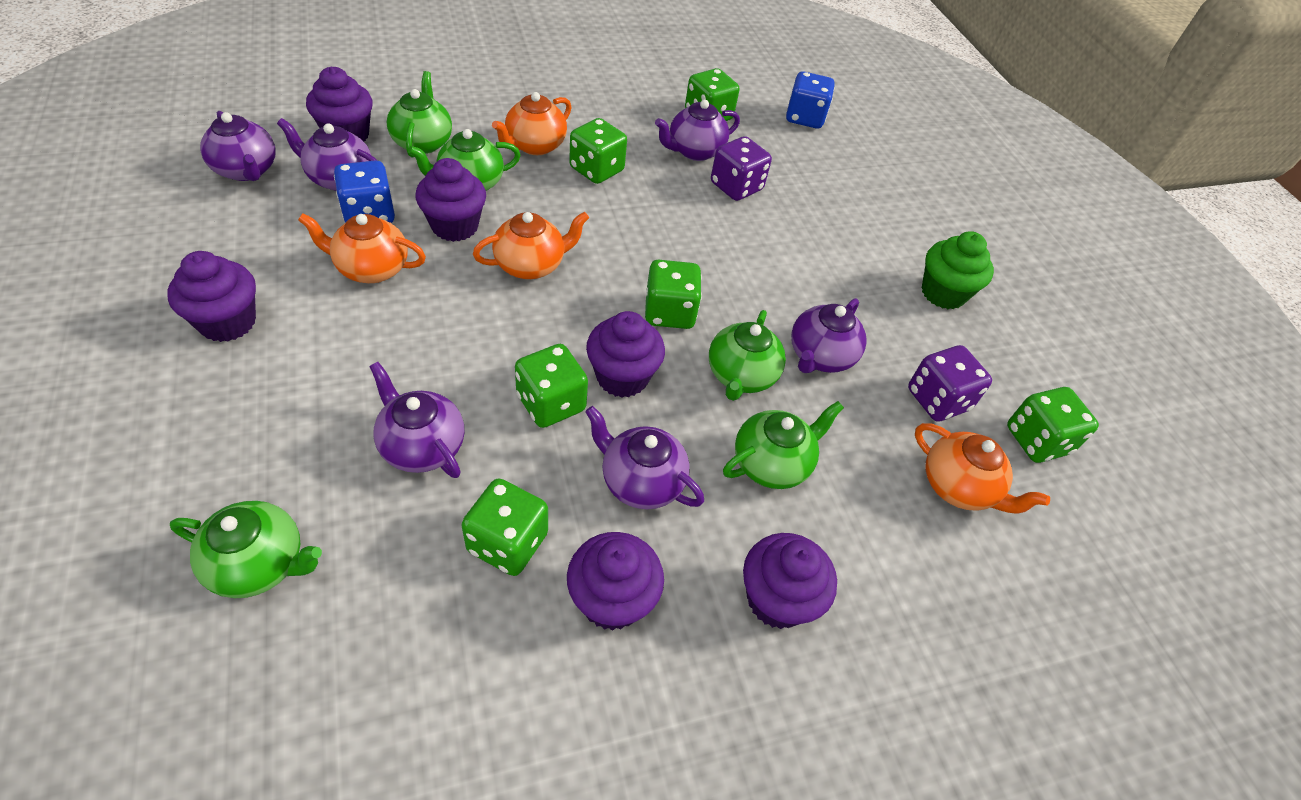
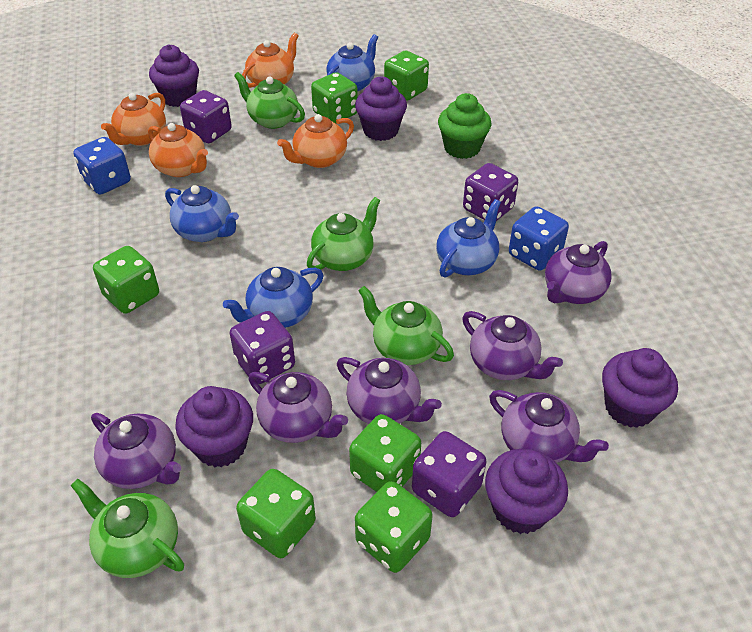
blue teapot: none = 0 -> [165,185,239,242] [223,267,323,328] [326,34,378,92] [436,199,501,277] = 4
green teapot: [170,501,322,598] [387,71,452,157] [408,129,521,191] [709,310,786,401] [723,401,844,489] = 5 -> [70,479,184,578] [234,72,305,129] [307,197,380,271] [358,286,454,365] = 4
purple cupcake: [167,251,256,342] [306,67,373,141] [415,158,486,242] [567,532,664,631] [586,311,665,398] [743,533,837,629] = 6 -> [149,44,199,107] [175,386,253,468] [355,76,407,141] [485,449,568,534] [602,348,678,428] = 5
purple dice: [711,136,772,201] [908,345,992,422] = 2 -> [180,90,232,143] [230,311,295,384] [412,431,486,517] [463,163,518,221] = 4

